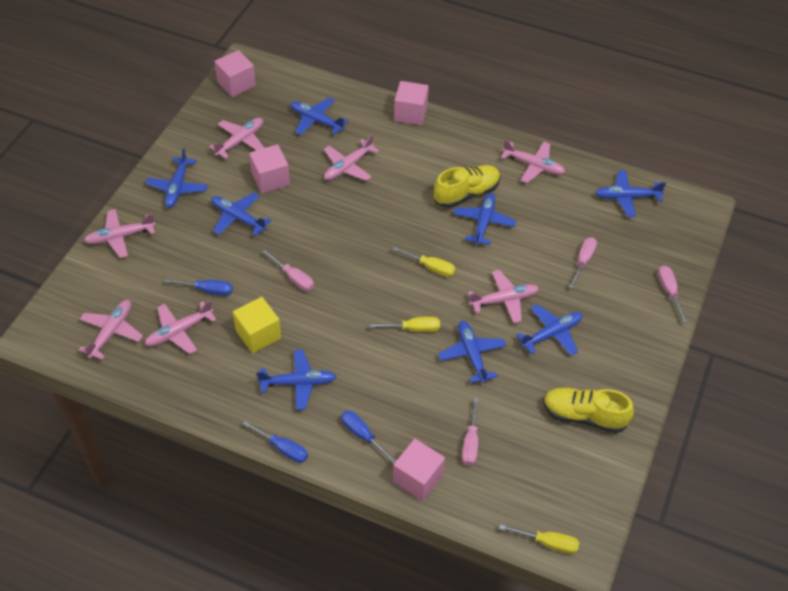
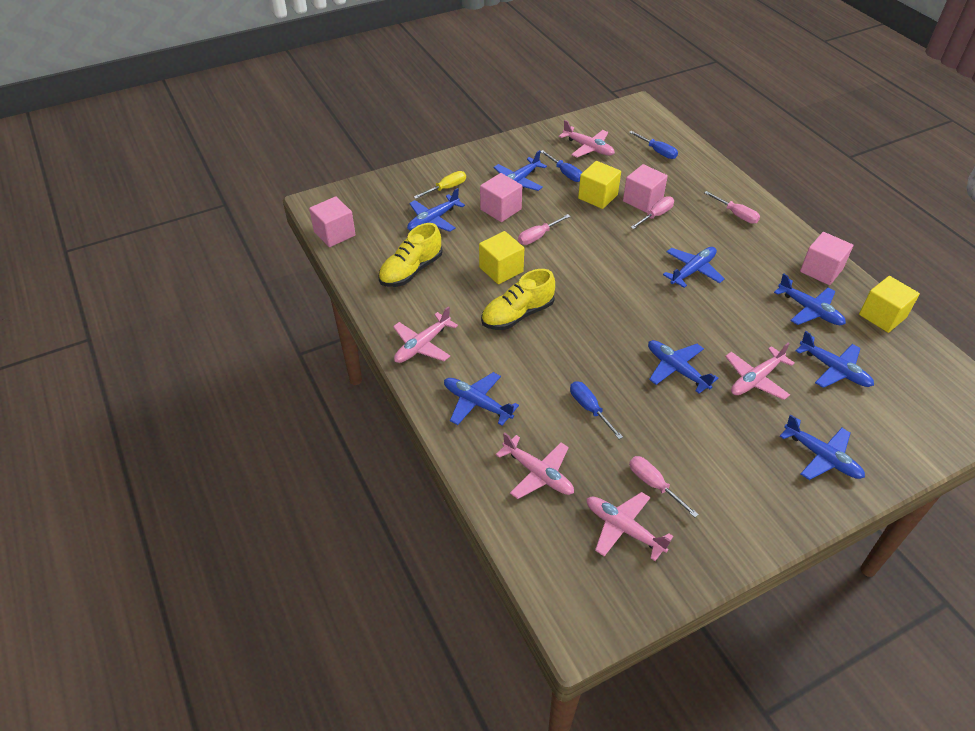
pink plane: [78,300,143,360] [84,209,155,258] [145,300,217,354] [209,118,264,159] [324,134,379,181] [468,270,539,323] [501,140,565,183] = 7 -> [393,306,458,363] [496,432,574,499] [559,120,615,158] [586,492,673,561] [725,343,795,400] = 5
yellow cube: [233,297,281,353] = 1 -> [479,231,524,284] [578,161,621,209] [859,276,920,333] = 3
yellow screwdriver: [369,317,440,332] [392,247,456,277] [499,524,579,554] = 3 -> [414,171,466,199] = 1

